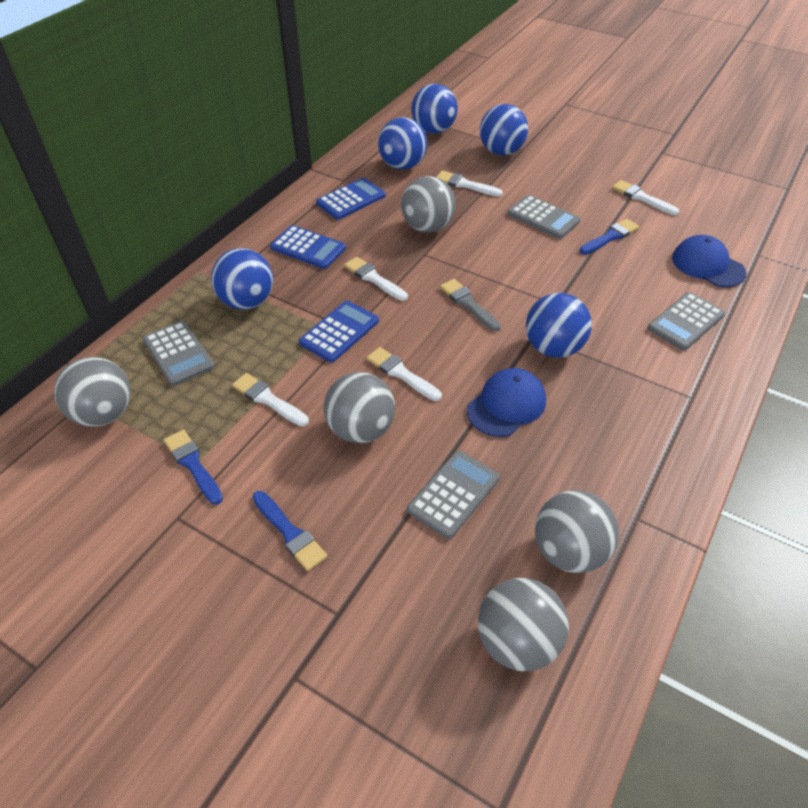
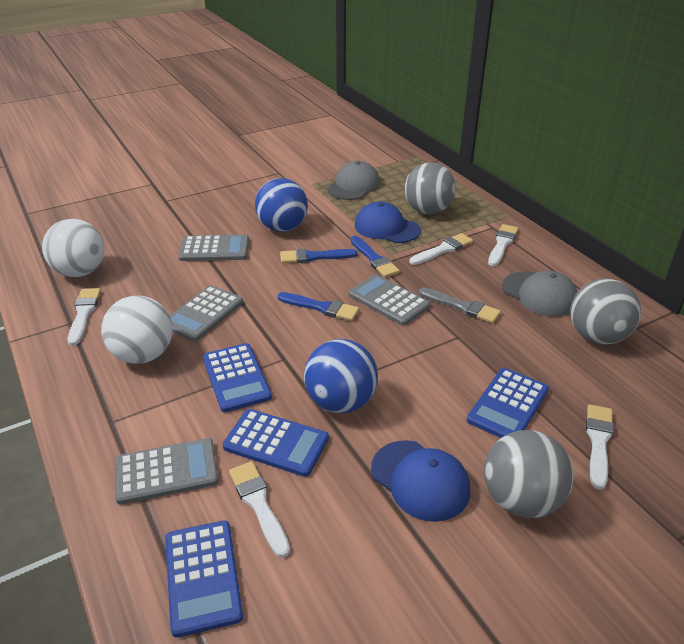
blue ball: [211,248,273,310] [378,117,427,170] [411,84,458,134] [480,104,528,155] [526,293,592,358] = 5 -> [255,178,308,232] [304,339,378,413] = 2
blue calculator: [270,225,346,269] [299,301,379,363] [316,178,386,220] = 3 -> [165,520,243,638] [203,343,272,412] [223,409,329,477] [467,368,549,438] = 4
grey ball: [54,357,131,427] [324,372,395,443] [401,176,456,233] [478,578,569,671] [535,490,619,573] = 5 -> [404,162,456,214] [484,430,573,518] [570,279,641,345] = 3
grey cap: none = 0 -> [327,161,380,200] [502,271,577,317] = 2
white ball: none = 0 -> [42,219,105,277] [101,296,173,364] = 2

